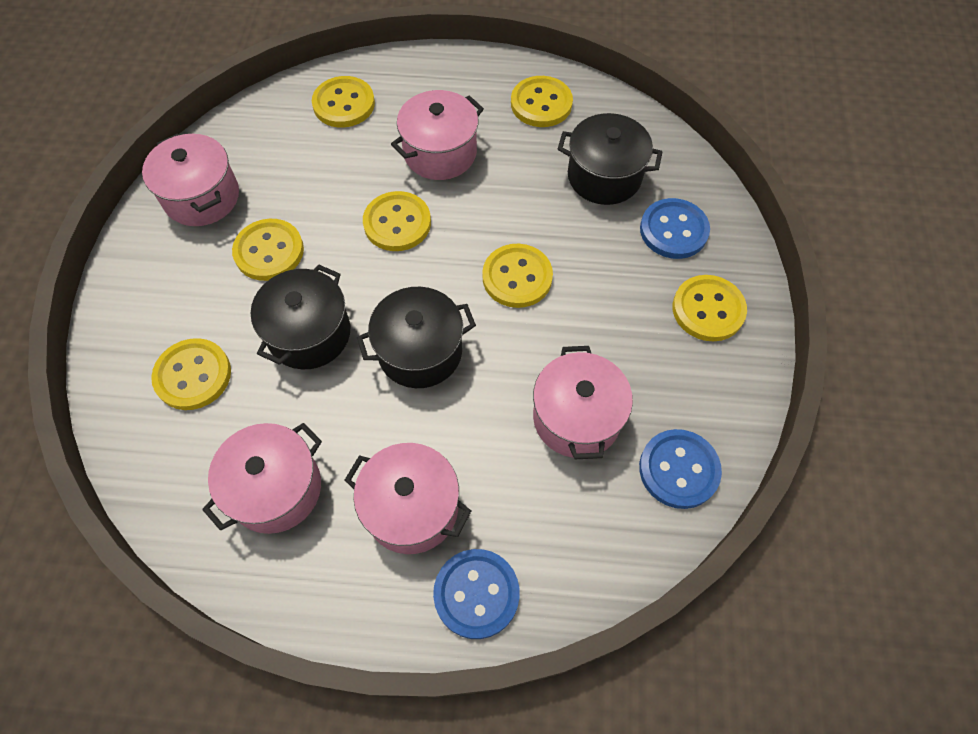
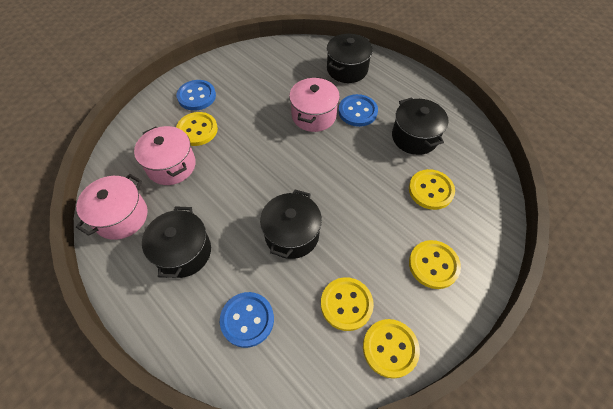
black pot: [251,264,350,369] [357,287,476,388] [558,113,662,205] = 3 -> [142,206,211,278] [260,190,322,259] [327,34,373,83] [392,97,449,155] = 4
pink pot: [142,133,239,226] [202,423,322,534] [345,443,471,554] [391,90,484,180] [533,346,633,459] = 5 -> [76,174,148,240] [134,126,196,185] [289,77,340,132] = 3
yellow button: [151,338,231,410] [232,219,304,281] [312,76,375,128] [363,191,431,251] [482,244,553,308] [511,76,573,127] [673,275,747,342] = 7 -> [176,112,218,146] [321,277,374,331] [363,319,420,379] [409,169,455,210] [409,240,461,289] = 5

